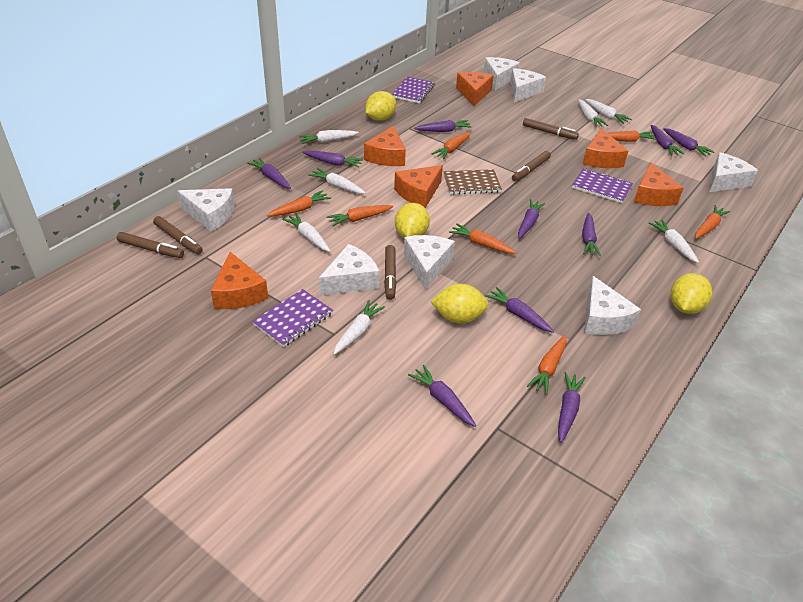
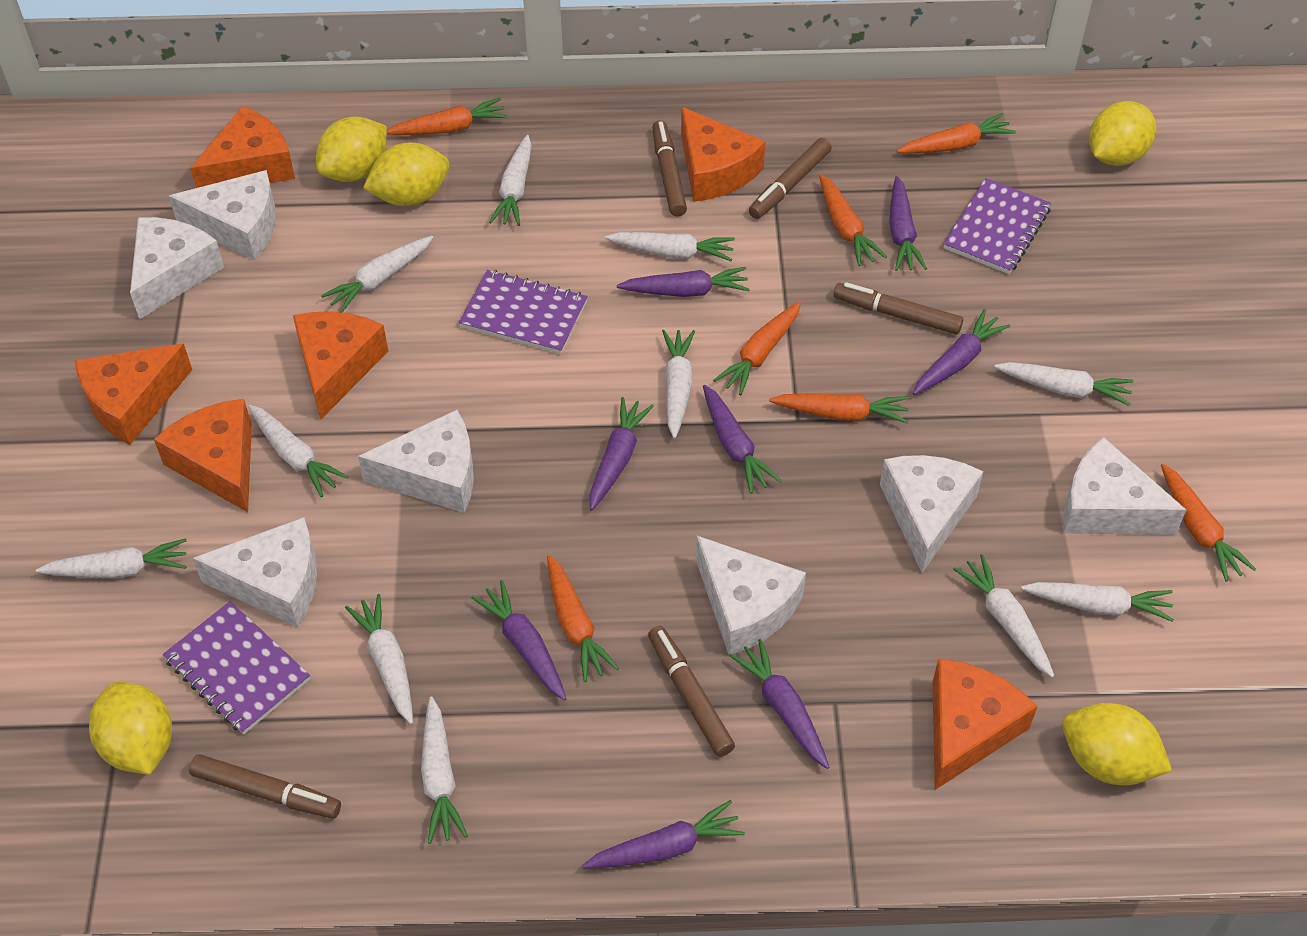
brown notebook: [443,169,502,195] = 1 -> none = 0
purple carrot: [247,158,291,189] [302,150,363,168] [408,365,476,427] [414,120,472,132] [485,287,554,333] [518,199,546,239] [558,372,586,443] [582,213,601,256] [650,125,684,156] [663,128,714,157] = 10 -> [471,580,567,700] [582,800,745,868] [589,397,654,510] [617,267,750,297] [703,385,781,494] [730,639,829,769] [889,176,927,271] [913,309,1010,395] = 8
white carrot: [282,213,331,252] [299,130,359,144] [308,168,366,194] [333,300,385,355] [578,99,608,127] [585,99,632,124] [649,219,699,263] = 7 -> [36,539,187,579] [248,405,348,497] [321,236,433,313] [345,594,413,724] [421,696,468,844] [489,135,532,226] [605,232,735,261] [662,330,695,439] [953,554,1054,678] [994,362,1133,406] [1021,582,1174,622] = 11
yellow lemon: [365,91,396,121] [395,203,430,238] [431,284,489,323] [671,273,712,314] = 4 -> [89,682,172,775] [316,116,387,182] [363,143,449,206] [1062,703,1172,785] [1089,101,1156,166] = 5

